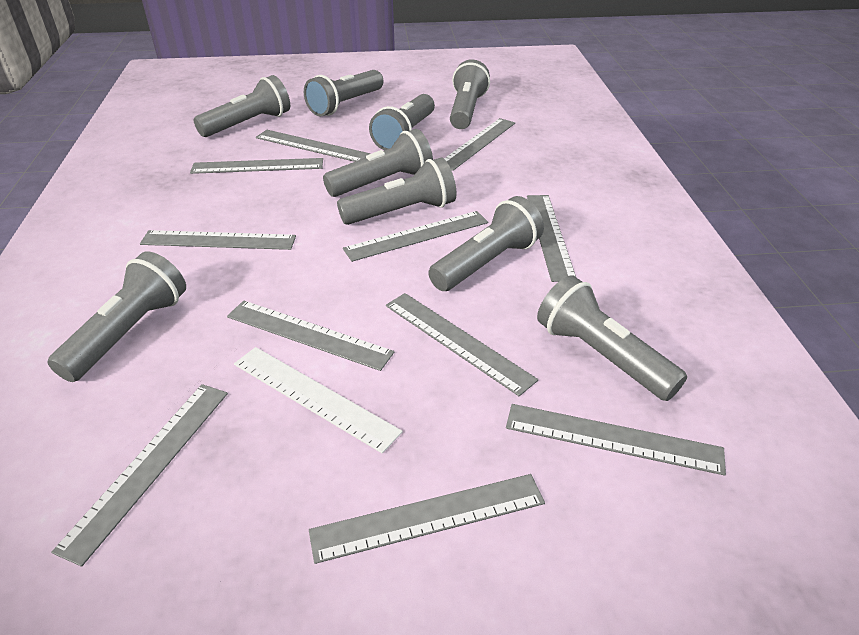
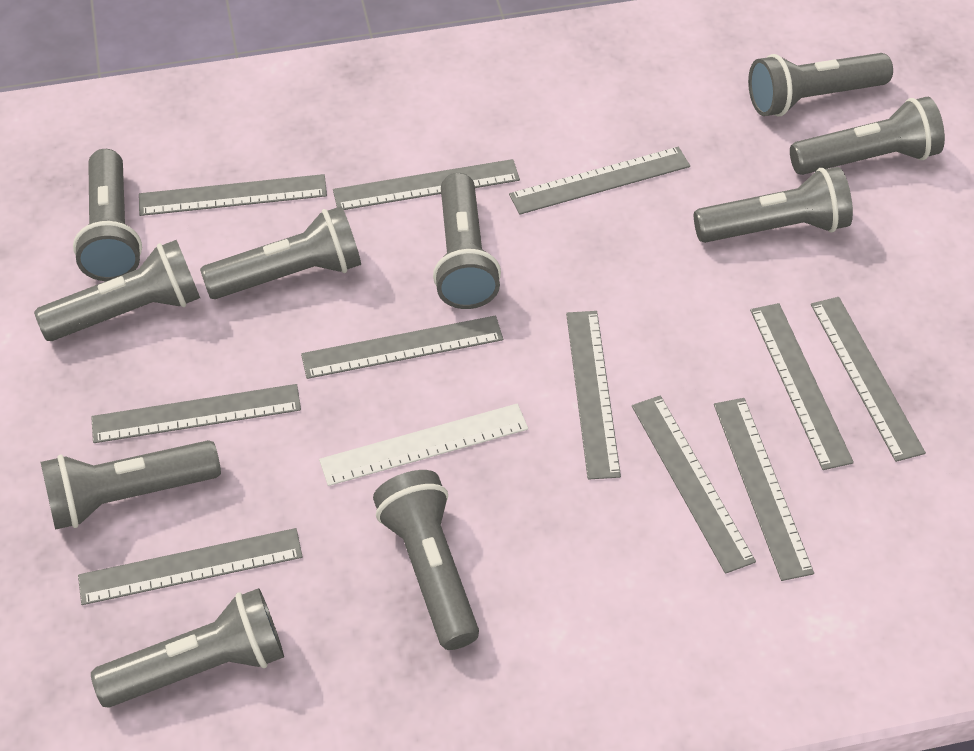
grey flashlight: [47,251,186,382] [194,75,290,137] [304,70,383,116] [323,129,433,197] [337,157,457,225] [369,94,435,150] [428,196,544,291] [450,59,490,129] [537,275,687,401] = 9 -> [34,240,200,341] [41,440,221,530] [73,149,142,281] [91,588,284,708] [200,206,361,299] [373,470,479,650] [433,173,501,309] [694,167,853,243] [748,53,893,116] [790,97,945,175] = 10

